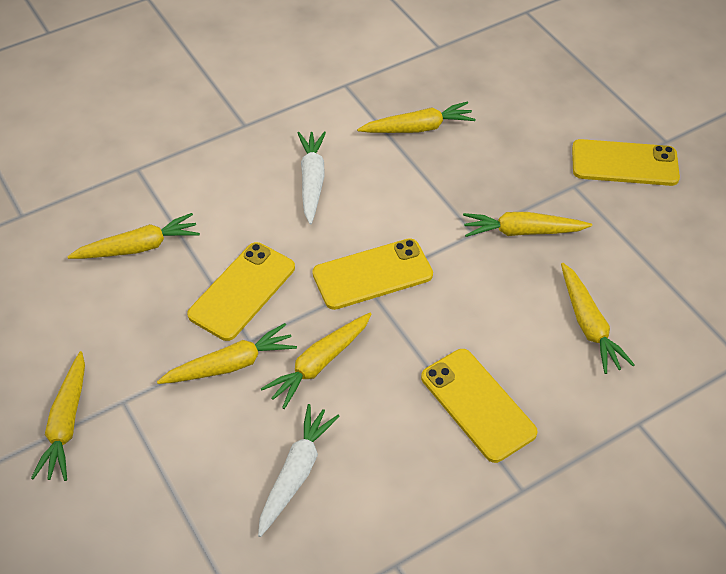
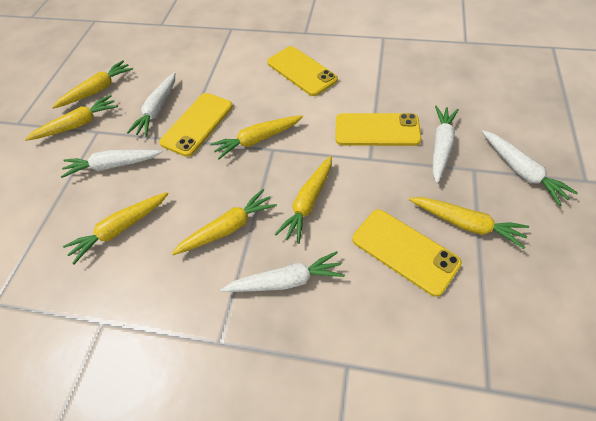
white carrot: [258,404,340,537] [298,131,326,224] = 2 -> [61,150,162,178] [127,72,175,137] [221,251,345,292] [433,106,459,184] [482,130,578,206] = 5

